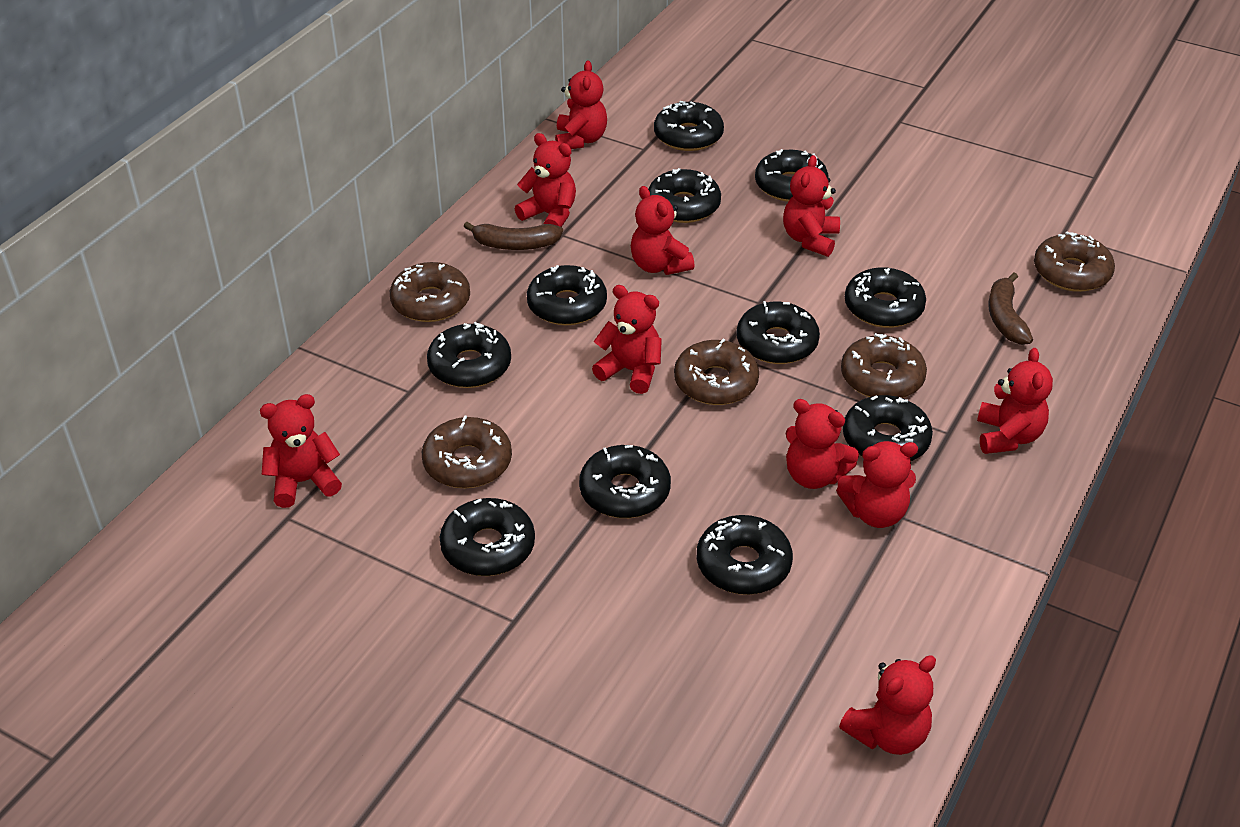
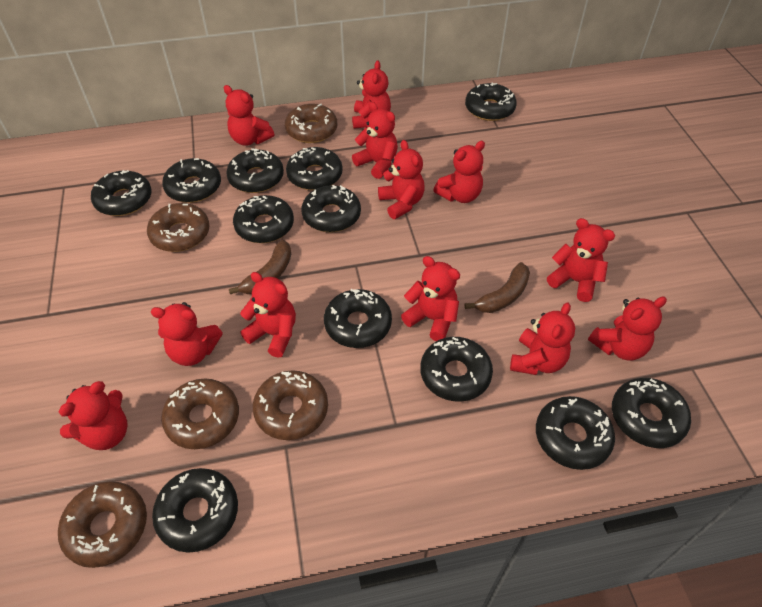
black donut: [427,322,511,388] [440,498,535,576] [527,265,607,325] [579,445,671,518] [648,168,721,223] [654,101,724,151] [697,515,793,595] [737,301,820,364] [755,149,828,202] [843,395,933,461] [845,267,926,328] = 11 -> [91,170,151,216] [152,468,238,553] [162,158,221,203] [226,148,284,193] [233,195,294,243] [286,147,343,190] [301,185,361,232] [324,289,392,348] [420,337,493,402] [465,83,517,121] [536,396,615,470] [612,378,691,448] = 12
red teddy bear: [260,394,342,508] [515,133,576,227] [555,61,607,149] [592,285,662,394] [631,186,695,275] [783,155,840,257] [785,399,859,489] [836,441,918,528] [839,655,936,755] [977,348,1053,454] = 10 -> [59,381,128,450] [151,302,223,366] [224,85,274,146] [240,272,296,358] [352,61,391,129] [352,102,398,179] [378,140,425,219] [401,256,460,341] [433,141,485,203] [510,302,575,375] [547,218,615,302] [588,296,667,361] = 12

